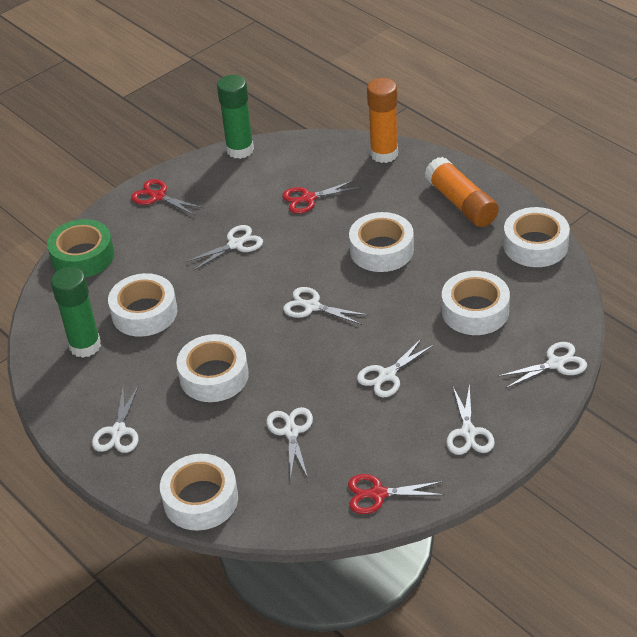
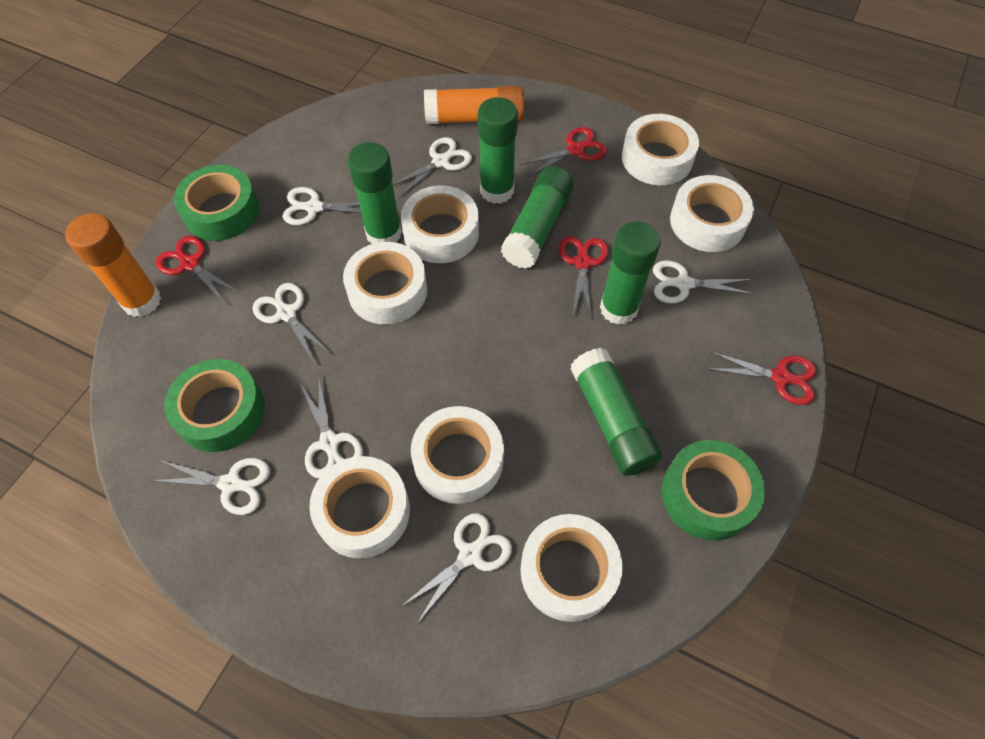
green glue stick: [51,267,101,358] [217,75,254,159] = 2 -> [348,142,402,244] [478,97,518,204] [501,166,574,269] [570,348,662,476] [600,221,661,325] = 5
green tape: [47,219,114,278] = 1 -> [164,359,265,452] [174,165,259,241] [662,440,765,541] = 3
red scissors: [131,179,204,215] [282,180,361,214] [348,474,444,514] = 3 -> [156,236,241,305] [519,127,607,177] [558,236,608,319] [709,351,816,405] = 4
white tape: [108,273,177,337] [160,454,238,531] [176,334,249,402] [349,212,414,272] [442,271,510,335] [503,207,570,267] = 6 -> [309,456,410,558] [343,242,427,325] [401,186,479,263] [411,406,504,504] [520,514,623,622] [622,114,699,185] [670,175,754,252] = 7

